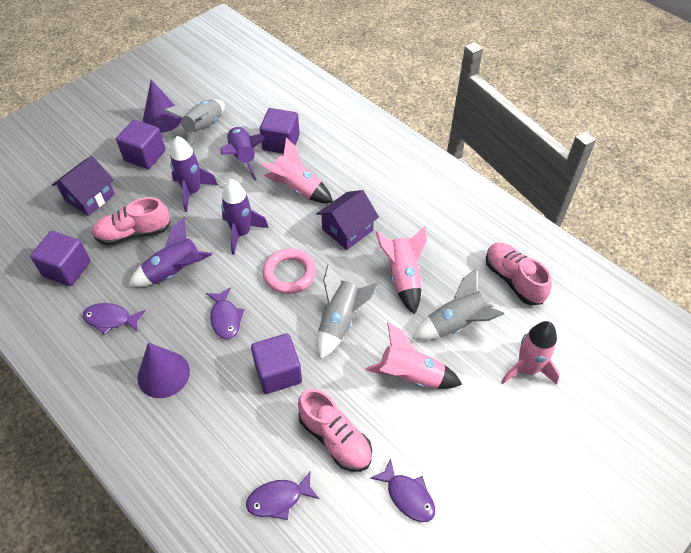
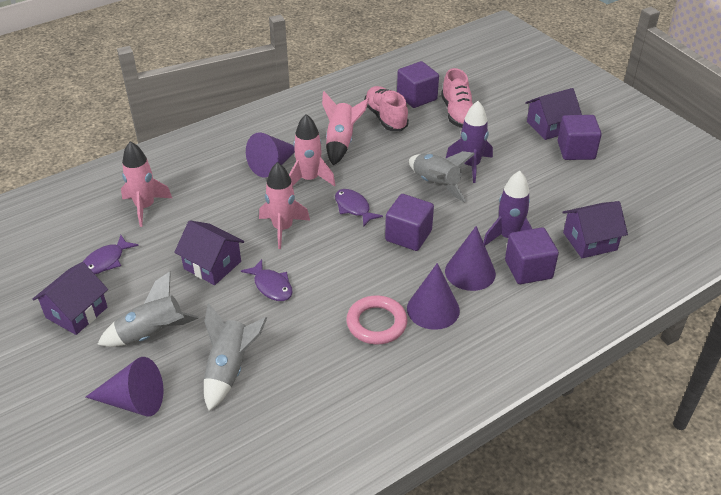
pink shoe: [92,197,170,245] [298,389,372,472] [486,243,552,305] = 3 -> [364,86,409,131] [441,68,473,128] = 2
purple cone: [137,343,190,398] [143,80,182,133] = 2 -> [86,357,163,417] [246,132,295,177] [407,263,460,330] [445,226,496,291] = 4
purple fish: [82,303,145,335] [206,287,245,339] [246,471,319,520] [370,458,435,522] = 4 -> [83,235,139,274] [241,259,293,301] [335,189,383,226] = 3
purple house: [52,156,115,216] [317,190,379,250] = 2 -> [32,262,108,335] [174,220,244,285] [525,88,582,140] [562,201,628,258] = 4
purple rocket: [129,217,213,287] [170,136,218,212] [221,126,266,180] [221,179,269,255] = 4 -> [446,101,493,183] [483,171,532,246] = 2

